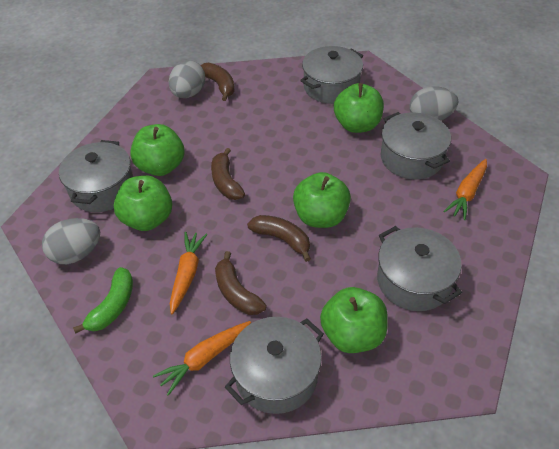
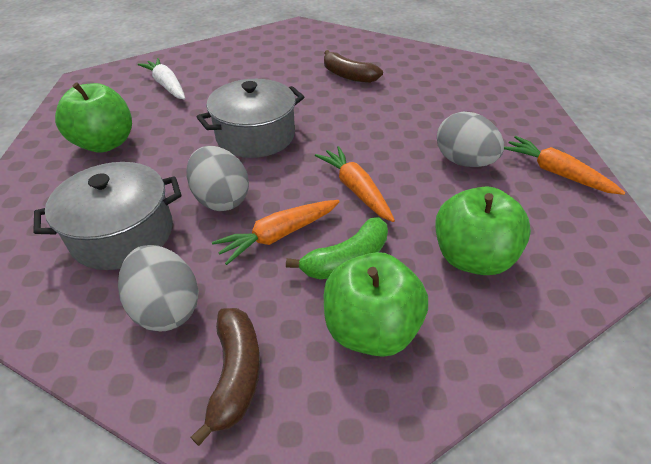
brown banana: [201,62,235,101] [211,148,245,200] [215,251,267,315] [247,215,311,262] = 4 -> [191,308,260,446] [324,50,383,83] = 2
green apple: [113,175,172,231] [130,124,184,176] [293,172,351,228] [320,287,388,353] [334,83,384,133] = 5 -> [55,83,132,153] [324,252,428,357] [435,186,531,275] = 3
grey pot: [59,140,133,212] [225,317,324,414] [300,46,363,104] [377,226,462,311] [381,112,451,179] = 5 -> [34,162,182,270] [197,79,304,158] = 2
white carrot: none = 0 -> [138,58,185,100] = 1

